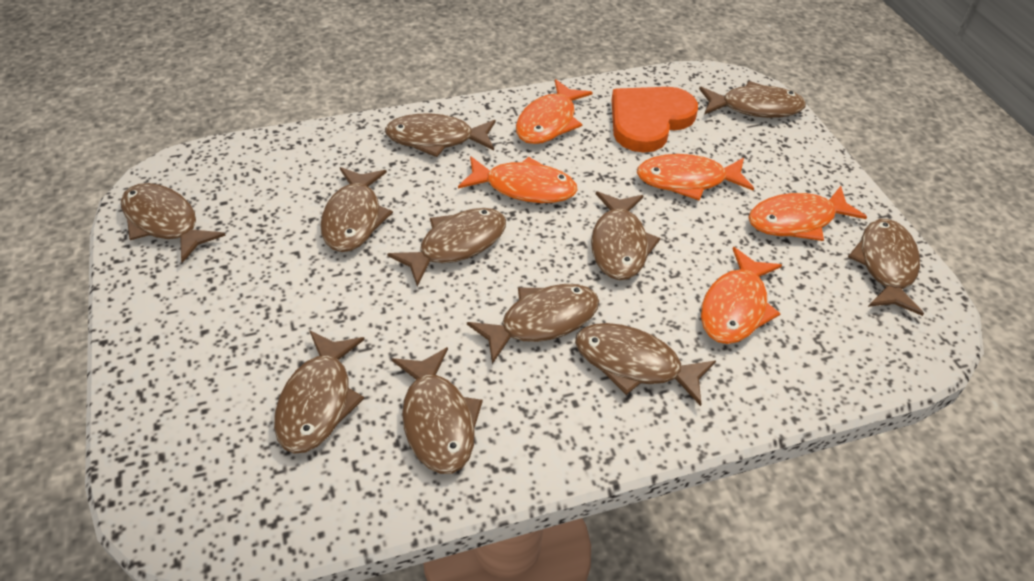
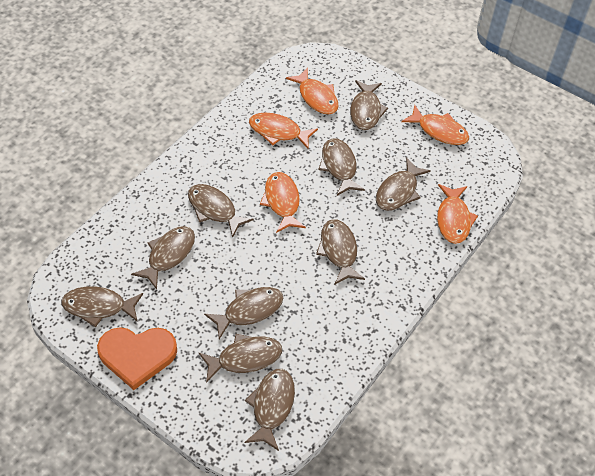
brown fish: [121,183,226,263] [274,330,365,454] [320,167,393,252] [385,113,496,157] [387,208,506,286] [392,347,483,474] [467,284,599,364] [575,323,716,406] [591,191,661,280] [699,81,806,118] [848,219,924,316] = 11 -> [61,287,143,327] [131,226,195,290] [188,184,254,238] [199,334,282,383] [204,287,283,339] [244,369,295,451] [316,219,365,285] [318,138,365,196] [350,80,388,130] [376,157,431,211] = 10

